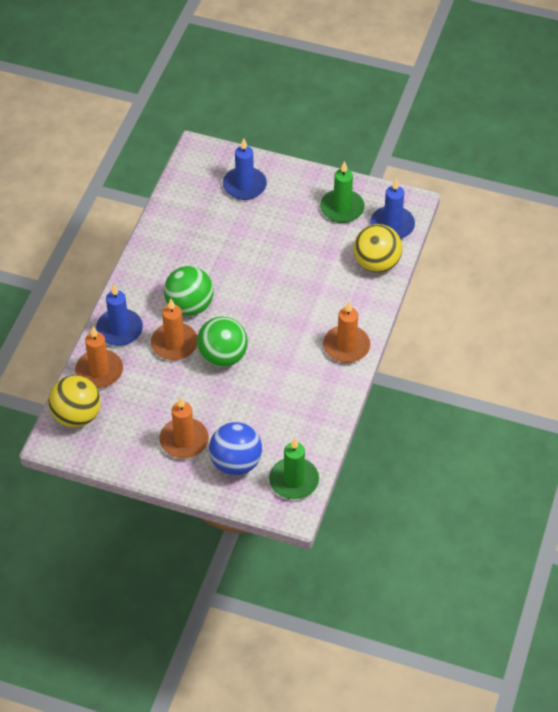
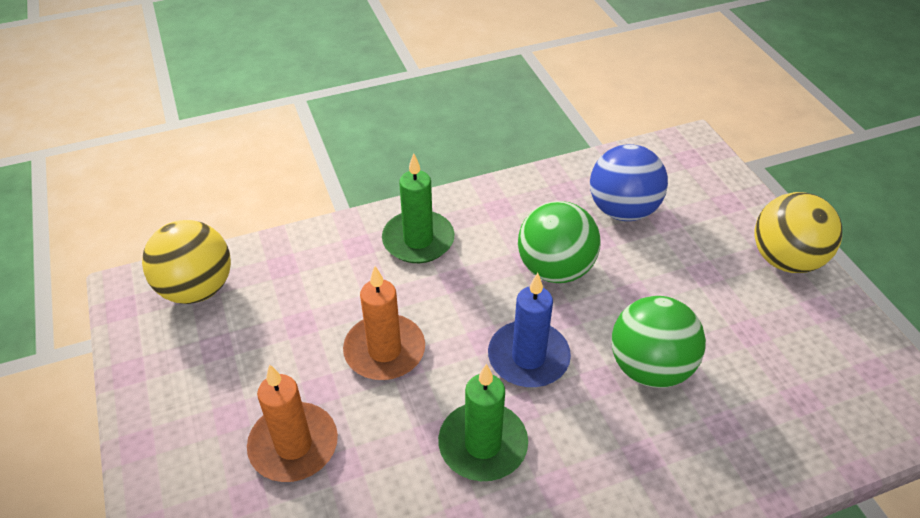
blue candle: [96,285,143,346] [223,138,267,200] [370,179,415,239] = 3 -> [488,273,571,387] = 1
orange candle: [75,326,123,388] [151,299,197,360] [160,397,209,458] [323,301,371,363] = 4 -> [247,364,338,482] [343,266,425,380] = 2

